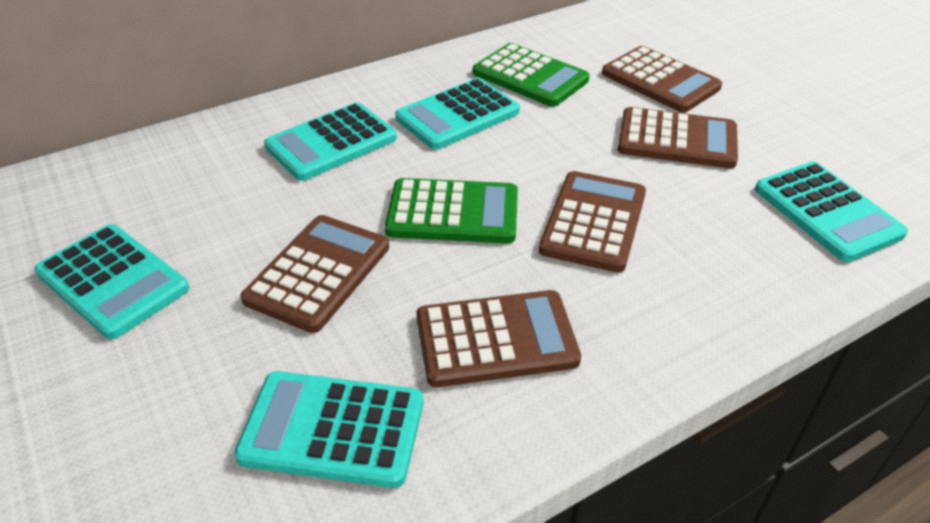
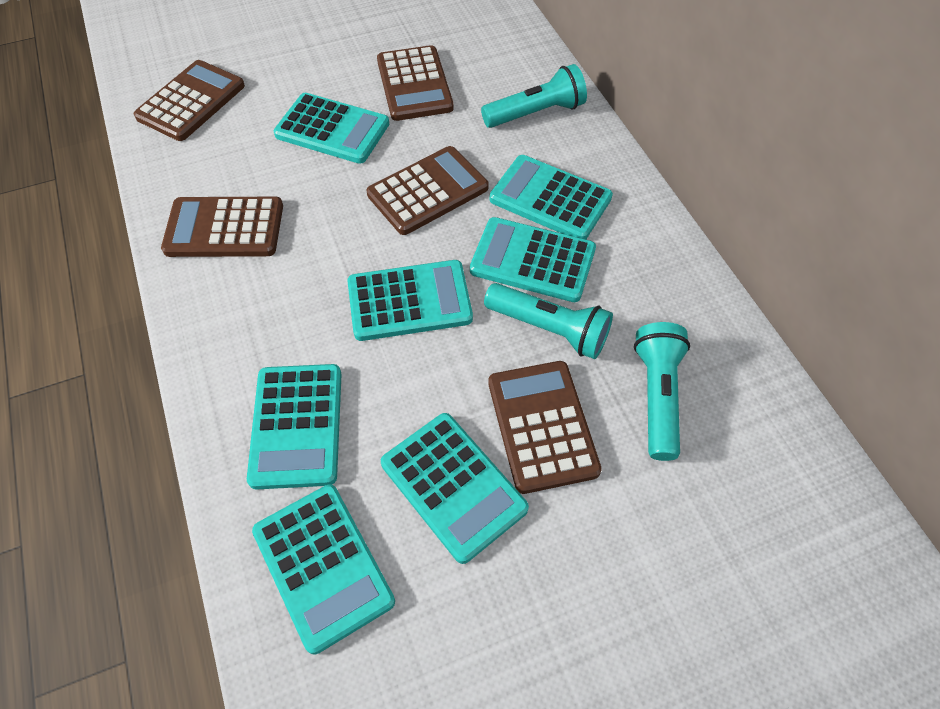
green calculator: [385,178,518,243] [473,43,590,107] = 2 -> none = 0
turquoise calculator: [34,224,189,339] [234,371,424,488] [264,102,397,181] [395,78,520,150] [755,162,908,262] = 5 -> [247,364,342,490] [252,485,395,654] [273,93,389,164] [347,260,473,341] [381,413,529,564] [470,217,596,302] [490,155,613,239] = 7
turquoise flashlight: none = 0 -> [481,64,587,128] [484,283,613,359] [634,322,690,461] = 3

